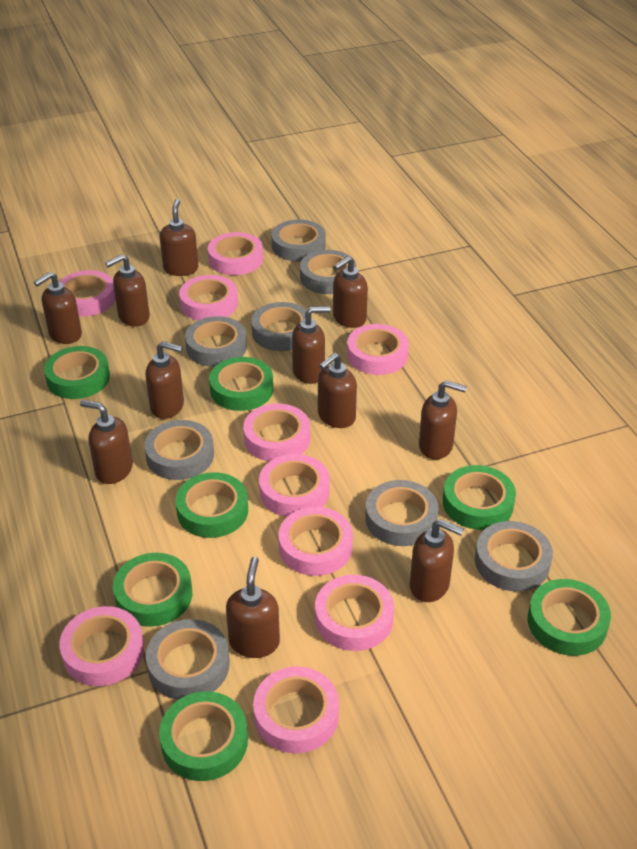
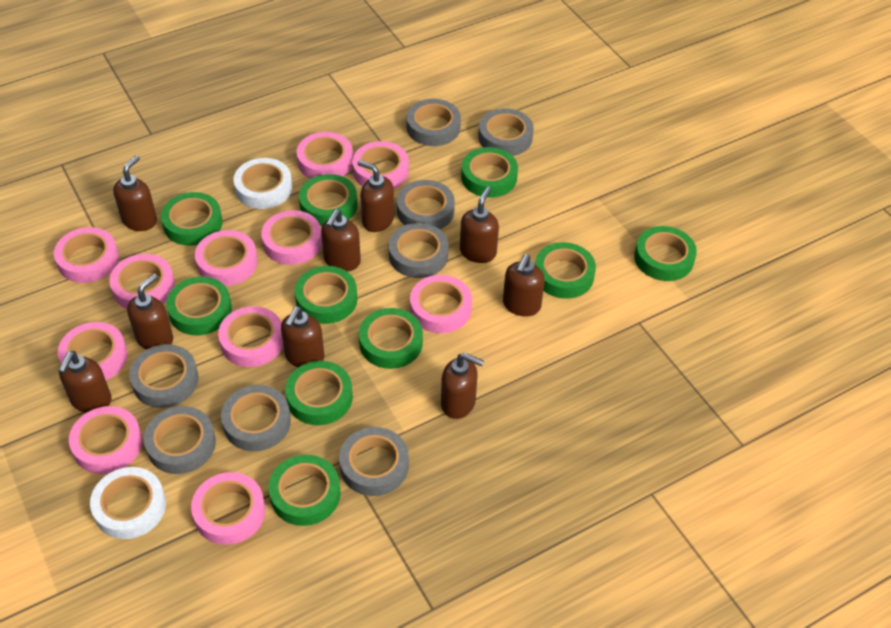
brown soap dispenser: [34,272,82,344] [80,400,133,484] [105,254,150,327] [145,341,184,419] [160,199,198,276] [226,557,280,658] [292,306,331,384] [318,353,357,428] [333,256,368,328] [410,519,464,602] [419,380,467,459] = 11 -> [58,351,111,413] [113,155,157,231] [127,274,173,350] [281,307,324,367] [321,209,361,272] [357,160,394,232] [441,353,484,419] [460,187,499,263] [503,254,545,317] = 9
green tape: [44,346,110,399] [113,553,192,627] [159,691,248,781] [175,472,248,538] [209,357,273,411] [443,465,516,530] [528,579,611,656] = 7 -> [161,192,223,246] [166,277,232,335] [269,455,341,526] [285,361,353,425] [295,266,358,324] [299,174,358,226] [359,308,423,369] [461,147,518,198] [535,242,596,299] [634,226,697,281] = 10
pink tape: [59,270,116,316] [59,606,144,686] [179,275,238,320] [208,232,263,275] [243,404,310,462] [253,666,339,753] [259,454,330,517] [278,507,353,576] [315,575,394,651] [347,324,409,375] = 10 -> [54,227,119,283] [58,322,128,380] [69,406,142,474] [109,254,175,309] [191,472,265,545] [195,230,258,286] [218,306,283,367] [261,210,322,265] [296,132,353,179] [352,141,409,189] [410,275,472,333] = 11
white tape: none = 0 -> [90,467,166,539] [233,158,292,209] = 2

